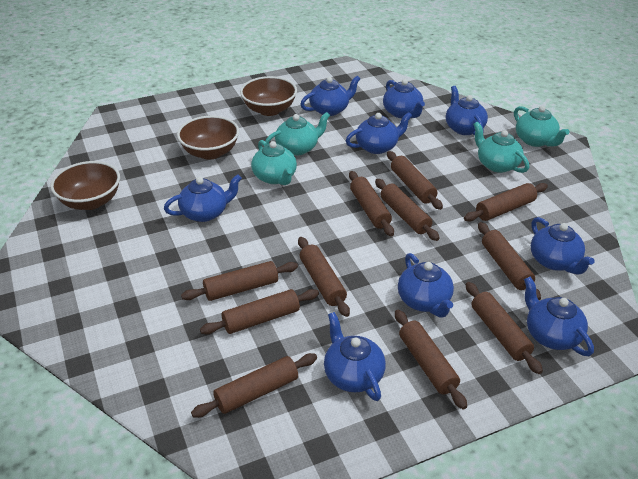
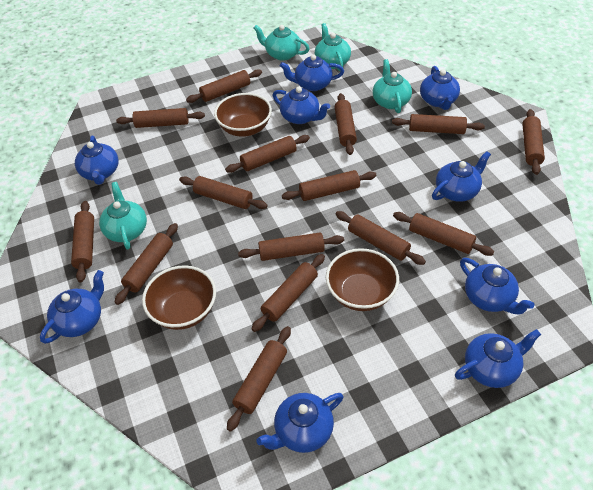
brown rolling pin: [181,261,298,301] [191,353,317,418] [200,289,319,335] [298,237,350,317] [349,171,394,236] [375,179,440,241] [387,151,443,210] [395,310,467,410] [464,183,548,222] [466,282,543,374] [478,222,541,300] = 11 -> [71,201,94,283] [115,223,178,305] [116,108,205,128] [179,176,268,209] [186,69,262,103] [225,135,310,173] [227,326,291,432] [238,233,344,261] [251,254,325,332] [282,170,376,201] [335,93,357,155] [335,211,426,265] [392,114,485,134] [393,212,494,256] [522,109,545,175] = 15

